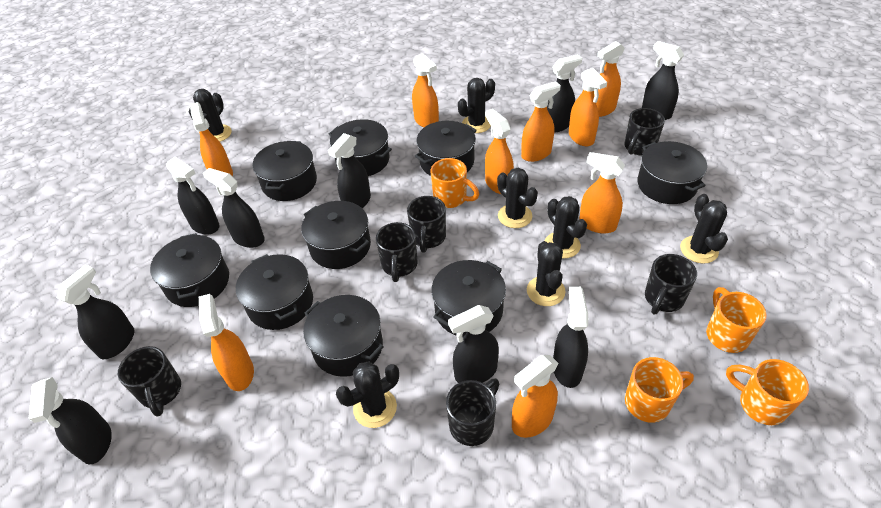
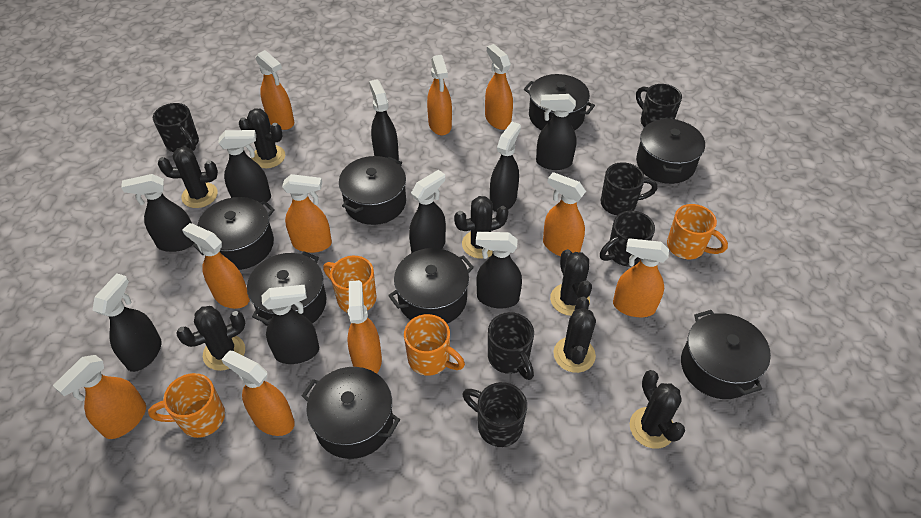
black pot: [150,233,229,307] [236,254,313,330] [253,141,317,201] [301,201,371,269] [303,295,384,377] [329,119,392,176] [415,121,477,176] [431,260,506,337] [638,141,707,204] = 9 -> [193,197,275,270] [247,251,327,326] [302,367,400,459] [339,156,406,225] [388,248,474,324] [524,74,595,131] [636,118,705,184] [681,310,771,399] = 8
orange spray bottle: [190,102,233,176] [199,294,254,391] [412,53,439,128] [485,109,514,194] [512,355,559,438] [521,81,561,162] [569,68,607,146] [579,152,625,233] [596,41,625,117] = 9 -> [53,355,146,439] [182,223,250,309] [221,351,295,436] [255,50,294,130] [282,174,332,253] [347,280,382,373] [427,55,452,135] [485,44,513,130] [543,172,586,256] [613,238,669,317] = 10

